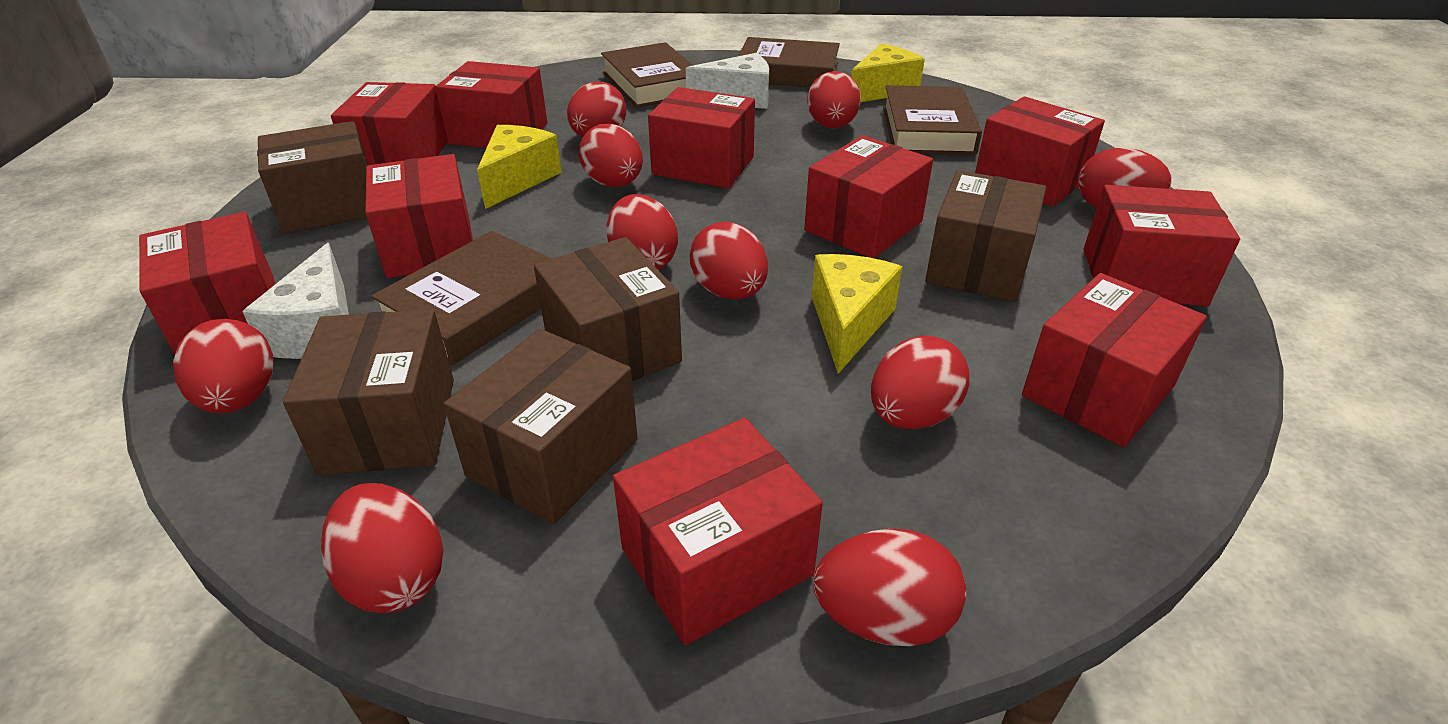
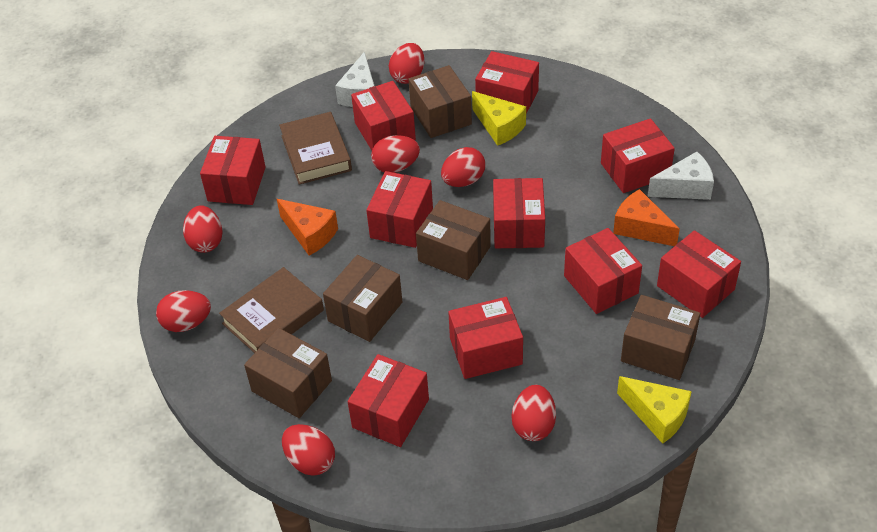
brown book: [371,231,552,365] [601,42,693,108] [738,37,840,87] [883,85,982,155] = 4 -> [219,267,324,353] [279,112,352,185] = 2
orange cheese: none = 0 -> [277,199,338,256] [613,189,680,246] = 2
red egg: [173,319,274,414] [321,483,443,613] [567,82,626,137] [578,124,643,187] [606,194,678,270] [690,221,768,300] [807,71,861,128] [813,529,966,646] [871,336,969,430] [1078,148,1171,208] = 10 -> [156,290,211,332] [183,205,223,253] [282,424,335,476] [371,135,420,173] [389,43,424,84] [441,147,485,187] [512,385,556,441] = 7
yellow cheese: [477,125,562,209] [812,254,902,374] [851,43,925,102] = 3 -> [472,91,526,146] [617,376,692,444] = 2

